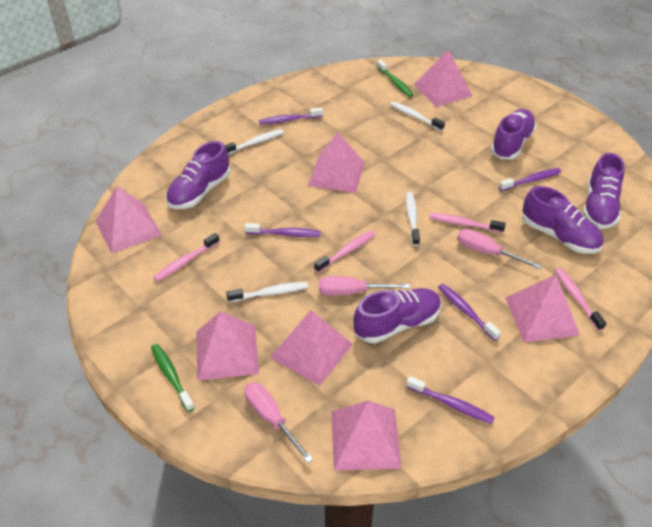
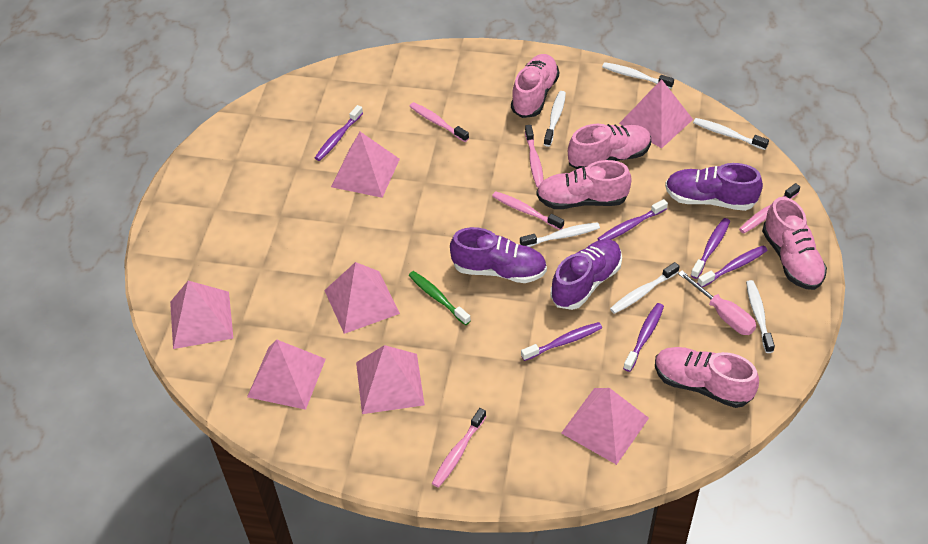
green toothbrush: [151,344,195,412] [377,60,413,97] = 2 -> [409,271,471,325] = 1
pink screwdriver: [244,382,313,463] [319,276,410,295] [457,229,542,269] = 3 -> [678,271,756,335] = 1
pink shoe: none = 0 -> [511,54,559,118] [537,160,632,209] [568,124,651,169] [655,347,759,408] [762,197,827,290] = 5
pink toothbrush: [153,233,220,282] [314,231,375,273] [429,213,506,233] [555,268,606,331] = 4 -> [409,102,469,142] [432,408,486,488] [492,191,564,230] [525,125,544,188] [739,183,800,233] = 5
purple shoe: [166,141,230,209] [353,288,441,343] [491,109,536,159] [523,186,603,254] [583,153,625,229] = 5 -> [450,227,547,283] [551,239,622,310] [665,163,763,211] = 3
purple toothbrush: [245,223,321,237] [259,107,323,125] [406,376,495,424] [438,284,501,341] [499,168,561,191] = 5 -> [315,105,363,161] [521,322,602,361] [597,199,668,240] [623,303,664,372] [691,218,730,279] [697,245,768,287] = 6
white toothbrush: [224,129,284,155] [226,282,308,302] [390,101,445,131] [406,192,420,246] = 4 -> [520,222,600,247] [544,91,566,147] [602,62,674,89] [610,262,680,314] [693,118,769,150] [746,280,775,353] = 6

